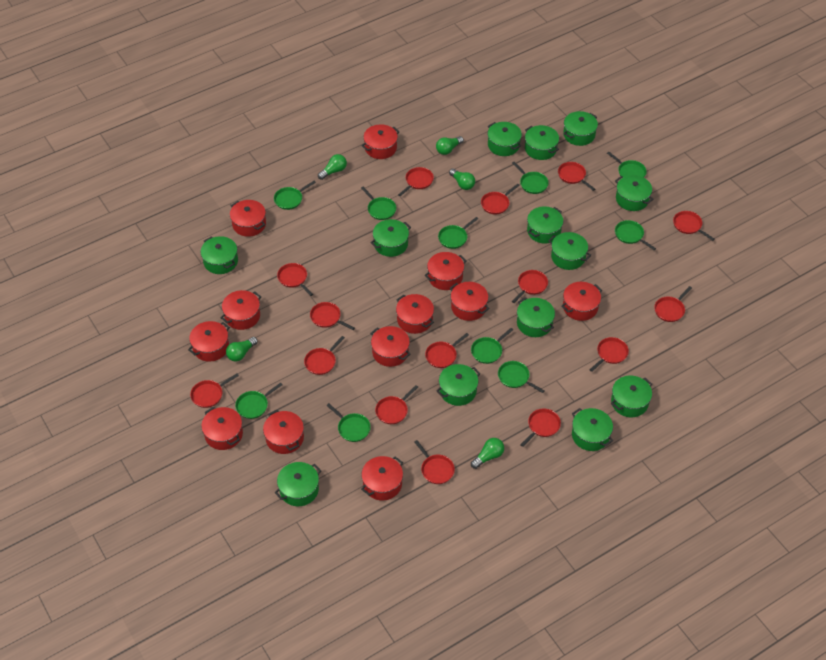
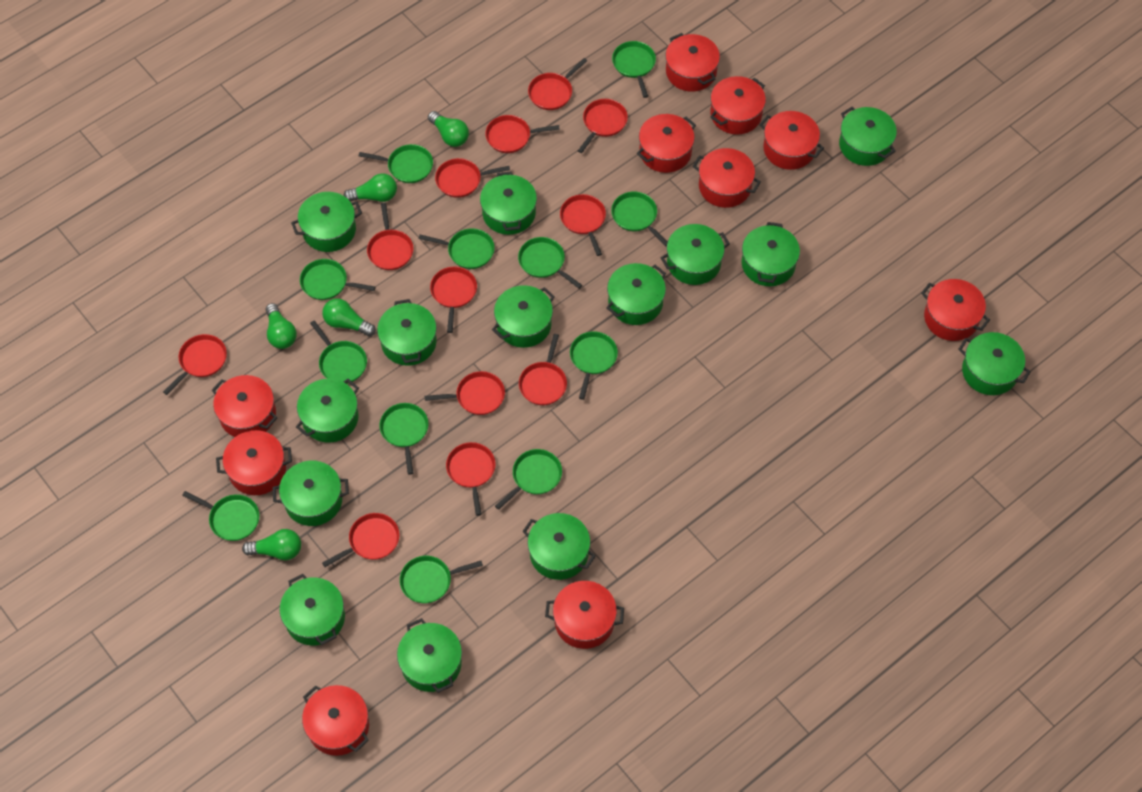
green pan: [235,383,283,419] [274,181,316,210] [326,403,371,442] [361,187,396,220] [438,217,478,249] [471,328,513,364] [498,361,545,393] [512,161,549,194] [607,152,647,177] [615,220,656,250] = 10 -> [182,491,259,541] [300,259,376,300] [310,320,367,384] [359,144,433,183] [380,403,428,475] [400,556,483,603] [419,228,495,269] [495,449,562,510] [518,237,582,289] [570,331,618,400] [611,192,668,247] [612,41,656,98] = 12
green pot: [200,236,238,274] [275,462,321,506] [370,219,411,257] [436,364,481,406] [488,122,522,156] [517,297,555,337] [525,125,559,160] [527,206,563,244] [549,232,591,270] [563,111,598,146] [572,408,613,451] [611,376,652,417] [615,175,654,211] = 13 -> [273,461,349,526] [280,574,345,645] [291,192,362,252] [296,379,359,443] [377,299,437,366] [397,618,462,693] [480,171,537,235] [492,285,555,348] [522,513,596,580] [606,263,666,325] [661,224,730,285] [742,222,800,286] [839,107,897,166] [958,332,1031,395] = 14
red pan: [190,374,239,408] [277,263,313,296] [304,336,345,375] [310,302,355,330] [375,385,418,424] [398,167,434,196] [414,440,455,484] [425,333,469,368] [481,184,520,214] [512,270,548,303] [520,408,561,447] [558,162,595,191] [590,337,629,372] [654,286,692,322] [673,211,714,241] = 15 -> [163,334,227,395] [322,513,400,567] [367,203,413,270] [425,371,505,415] [430,267,477,333] [435,158,510,198] [446,442,496,516] [485,115,560,153] [519,334,567,405] [528,58,587,110] [560,194,606,256] [578,99,628,153] = 12
red pot: [188,321,230,362] [201,407,243,450] [220,290,261,330] [230,200,266,237] [263,410,304,454] [361,124,400,159] [361,456,403,501] [370,326,411,367] [396,294,434,334] [425,252,466,290] [450,282,490,321] [561,282,602,321] = 12 -> [212,375,277,437] [216,430,292,495] [302,685,369,756] [545,581,624,649] [637,114,696,173] [665,33,720,92] [693,148,761,208] [710,76,766,135] [759,111,824,170] [921,279,990,341] = 10

